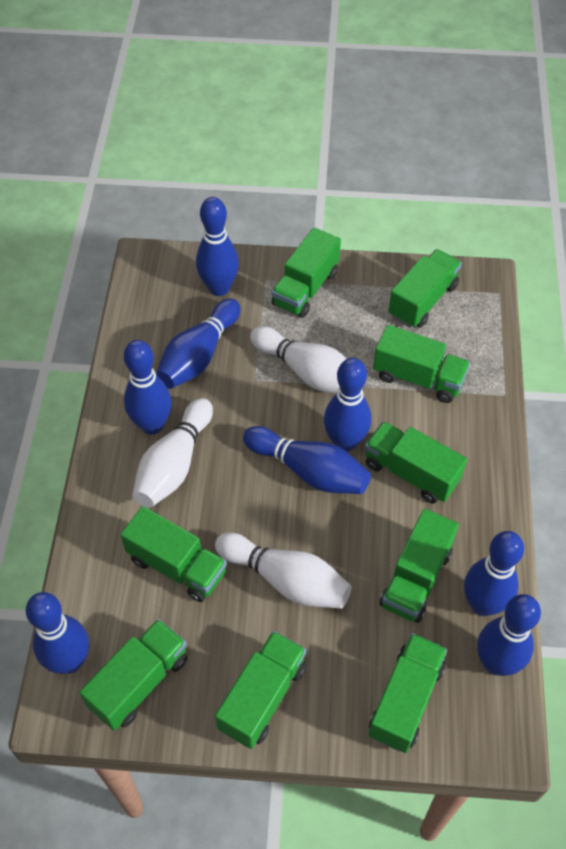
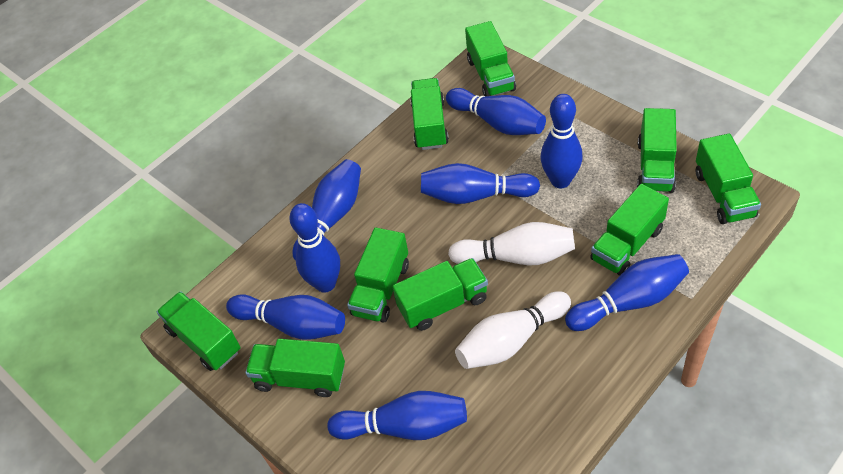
white bowling pin: [133,398,213,508] [215,532,352,609] [250,326,346,394] = 3 -> [448,222,575,265] [455,291,571,369] = 2

